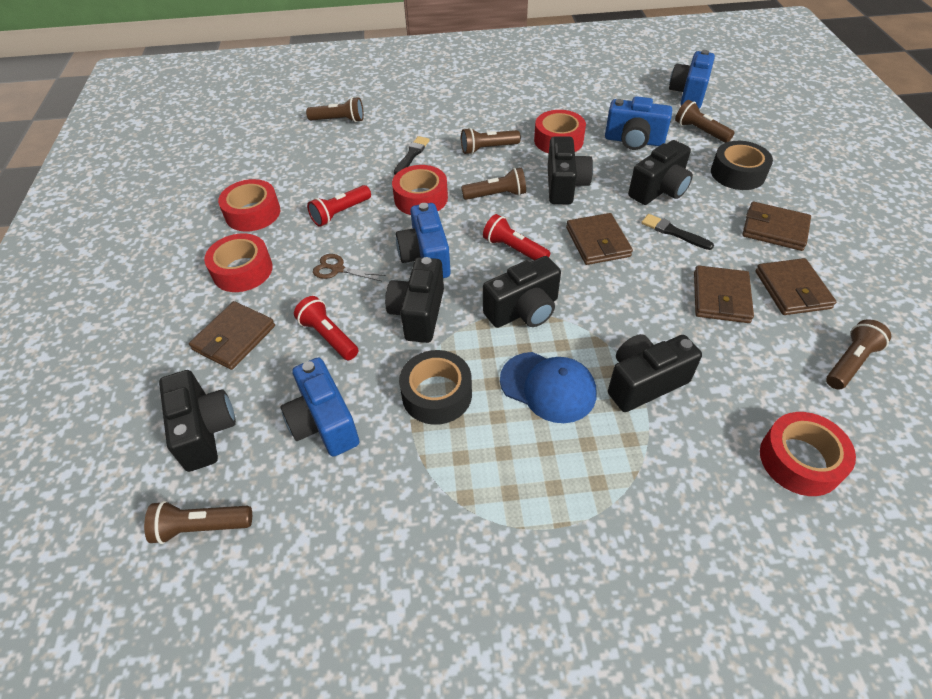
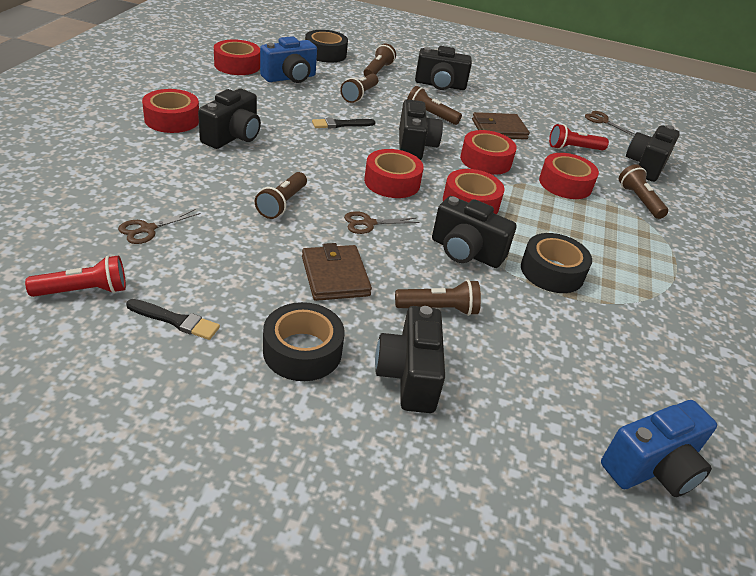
black tape: [399,350,472,425] [711,141,773,190] = 2 -> [263,302,344,381] [305,30,348,63] [521,233,592,293] = 3
blue camera: [281,357,359,457] [396,203,451,278] [605,96,672,150] [669,50,715,108] = 4 -> [260,36,317,83] [601,400,717,497] = 2
blue cap: [500,352,596,423] = 1 -> none = 0
brown scissors: [313,254,386,281] = 1 -> [118,209,201,244] [344,211,420,234] [585,111,635,136] = 3
brown wallet: [189,301,275,370] [566,213,633,265] [694,265,754,323] [742,202,811,251] [756,258,836,315] = 5 -> [302,243,372,301] [472,112,530,140] = 2
red flashlight: [294,296,358,360] [307,185,371,227] [483,214,550,260] = 3 -> [25,255,126,297] [549,124,609,151] = 2
red tape: [204,233,273,292] [218,179,280,232] [392,165,448,215] [534,110,586,153] [760,412,856,496] = 5 -> [142,89,199,133] [214,39,260,75] [364,149,424,198] [443,169,505,214] [460,130,517,175] [539,153,599,199] = 6

